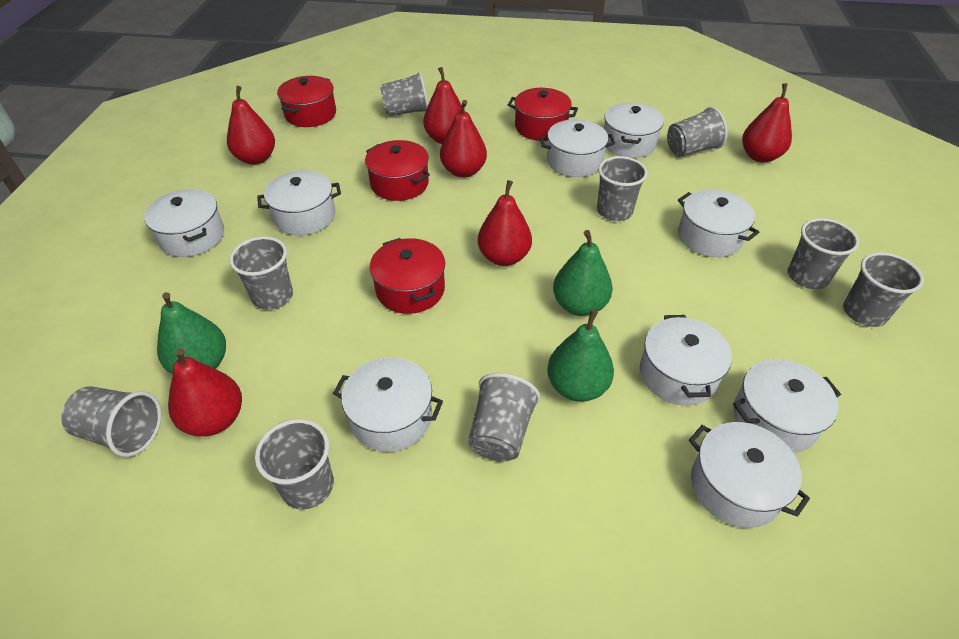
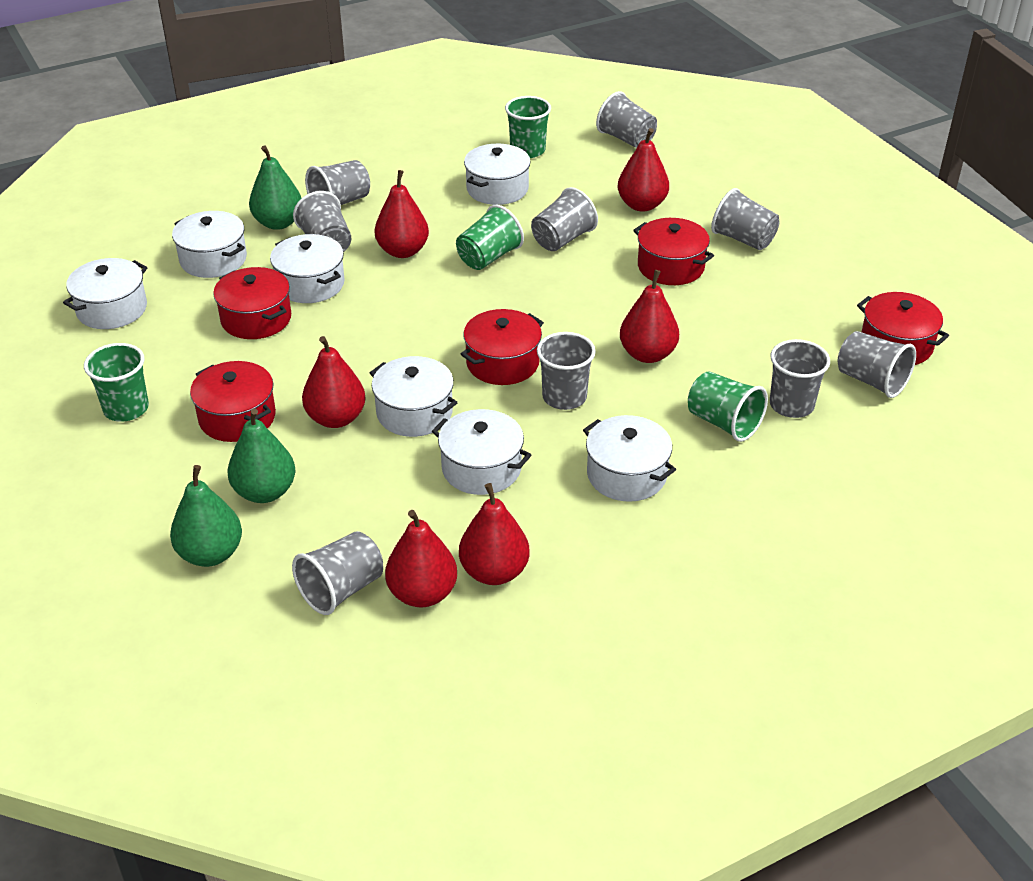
green cup: none = 0 -> [84,343,149,422] [456,205,524,270] [505,96,551,158] [688,371,768,442] = 4
red pot: [277,76,336,127] [365,140,430,201] [370,238,445,314] [508,88,578,141] = 4 -> [190,361,276,442] [213,267,291,339] [461,309,544,385] [633,218,714,285] [857,292,949,365] = 5
white pot: [144,189,224,257] [257,170,341,235] [333,357,443,452] [540,119,615,177] [604,103,664,158] [640,315,732,405] [678,189,759,257] [689,422,810,528] [733,359,841,453] = 9 -> [63,258,147,329] [172,211,247,278] [270,234,344,303] [370,356,458,437] [432,409,531,495] [464,144,530,205] [583,415,676,502] = 7

